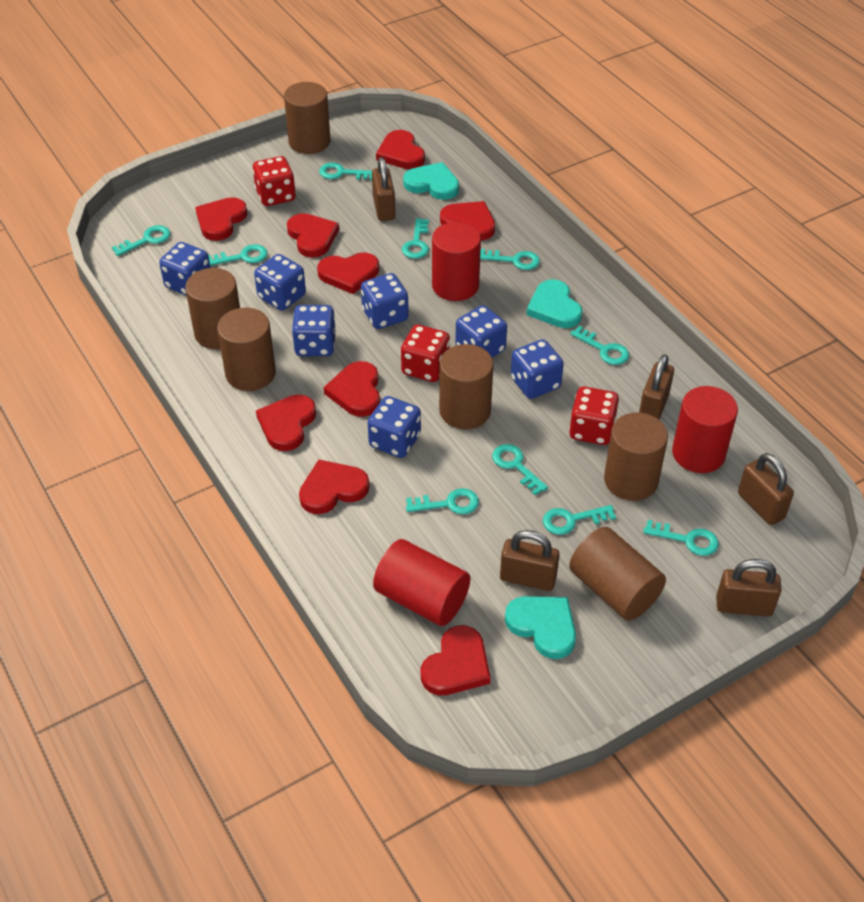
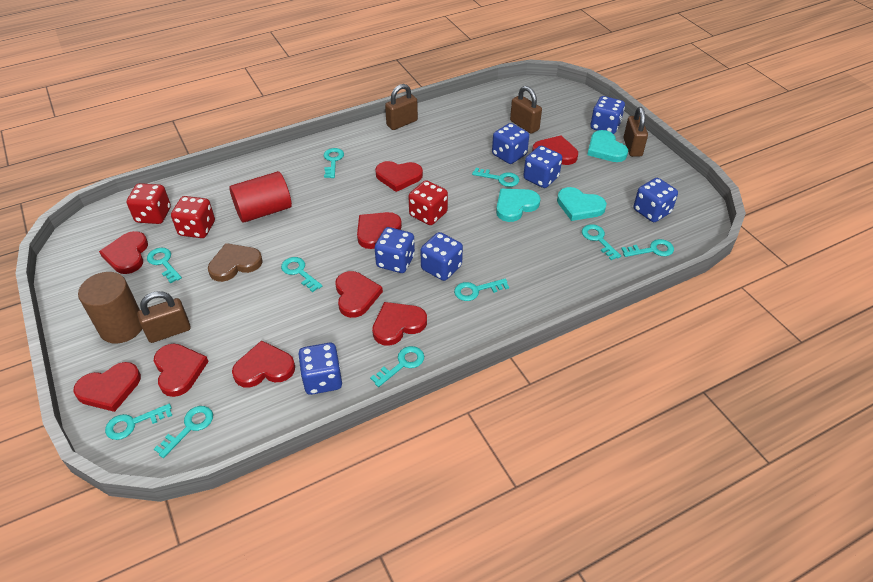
brown cylinder: [185,268,240,349] [217,308,276,391] [284,82,331,154] [439,344,493,429] [569,527,666,621] [604,412,668,501] = 6 -> [78,272,142,344] = 1
brown heart: none = 0 -> [208,243,263,282] = 1
brown padlock: [372,157,395,221] [500,530,560,591] [639,354,674,420] [716,559,782,617] [738,453,794,525] = 5 -> [137,291,191,343] [385,84,418,130] [510,86,542,134] [624,107,648,157] = 4
red cylinder: [373,539,470,626] [432,222,481,301] [672,386,738,473] = 3 -> [229,171,292,223] = 1

